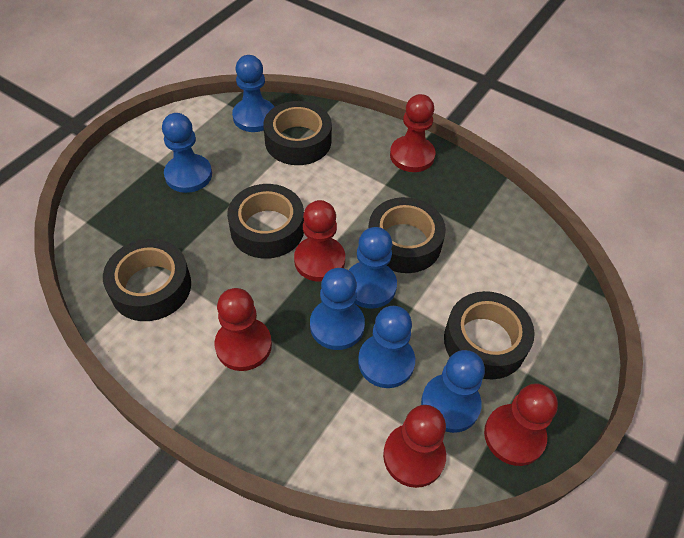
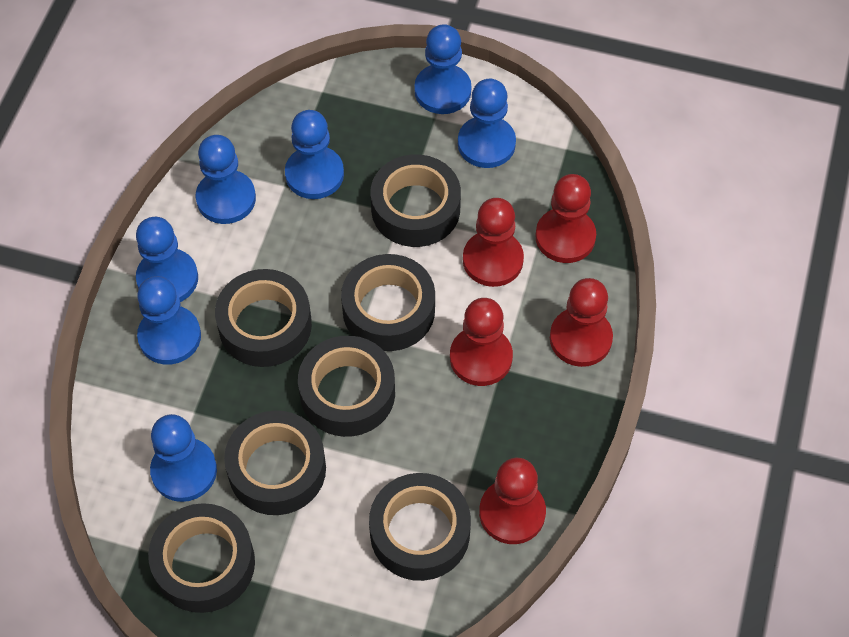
black tape: [103,239,191,321] [227,184,304,259] [263,101,332,165] [368,197,446,273] [444,291,535,379] = 5 -> [148,503,255,613] [215,269,312,367] [224,411,326,515] [298,336,395,437] [341,254,435,351] [369,473,471,581] [370,154,461,247] = 7
blue pawn: [162,113,212,193] [232,55,274,132] [310,268,365,350] [349,227,397,309] [358,306,415,388] [421,350,485,433] = 6 -> [136,217,198,302] [137,276,201,365] [150,414,217,502] [196,135,256,224] [285,110,344,199] [414,24,472,114] [458,79,516,168] = 7

